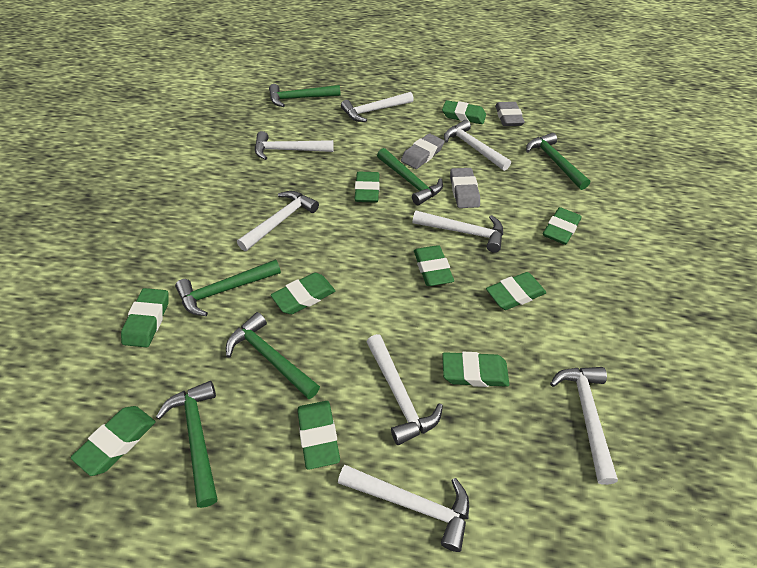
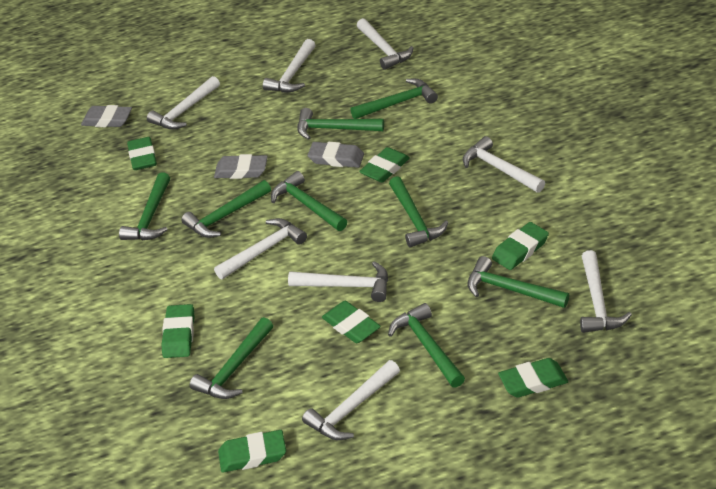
green eraser: [70,406,156,476] [121,288,169,347] [271,273,335,314] [298,401,340,470] [355,172,380,203] [414,245,454,286] [442,100,486,124] [442,352,509,387] [486,272,546,310] [543,207,582,245] = 10 -> [127,137,157,170] [161,304,195,358] [218,430,286,473] [322,301,381,343] [359,147,410,183] [492,222,549,270] [498,358,568,398] = 7
green hammer: [156,381,217,508] [175,259,281,316] [226,312,320,399] [269,84,341,107] [377,148,443,205] [526,133,590,190] = 6 -> [119,172,170,241] [181,180,271,238] [190,317,273,399] [271,171,347,231] [298,108,384,140] [350,79,438,119] [388,303,465,388] [389,176,449,248] [468,256,569,308] = 9

